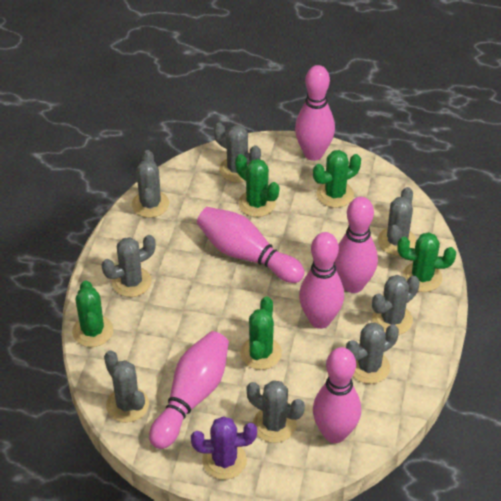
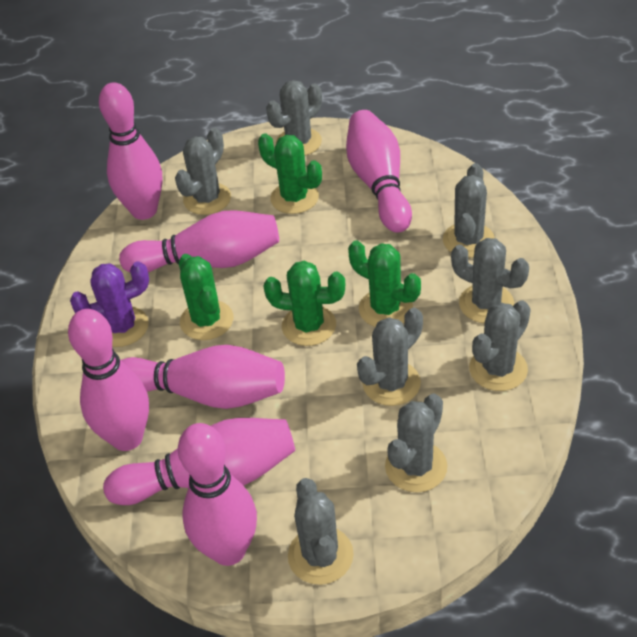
green cactus: [72,281,113,347] [235,154,279,217] [240,296,282,370] [313,150,361,208] [397,232,456,292] = 5 -> [179,254,233,340] [258,133,322,214] [263,261,345,346] [348,240,421,327] = 4
pink bowling pin: [149,331,229,449] [197,207,305,283] [295,65,335,161] [299,232,344,329] [313,347,361,443] [335,197,378,293] = 6 -> [68,309,149,451] [99,82,163,220] [103,418,295,505] [119,210,279,272] [121,345,285,409] [178,423,257,566] [346,110,412,232] = 7

